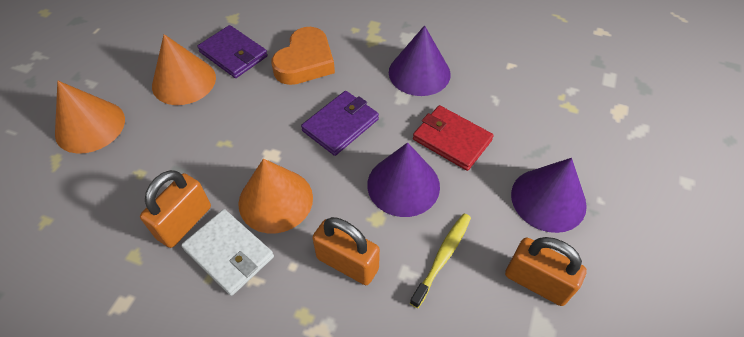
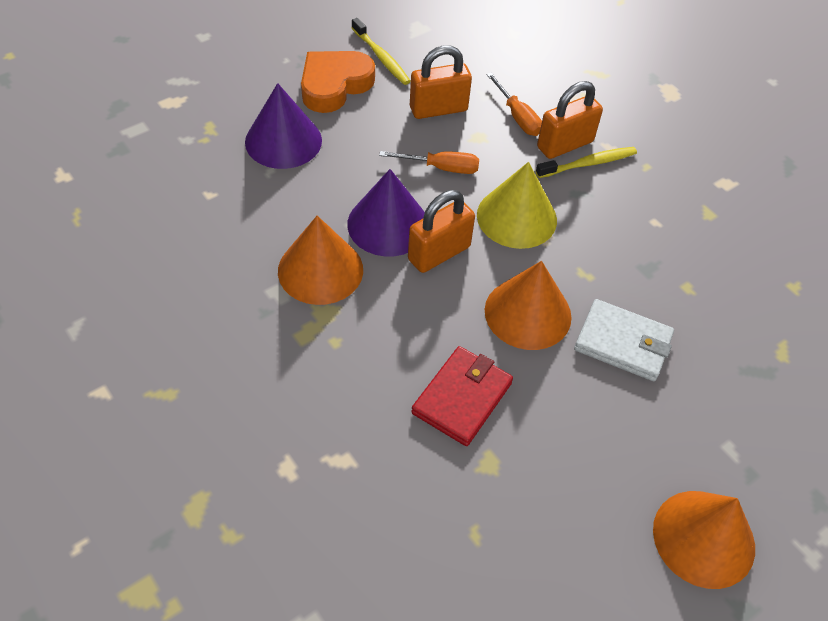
orange screwdriver: none = 0 -> [379,151,479,174] [486,73,542,136] = 2
purple cone: [367,142,440,217] [389,25,451,96] [511,158,587,233] = 3 -> [245,83,322,169] [347,169,425,256] = 2
purple wallet: [197,25,268,78] [301,91,379,156] = 2 -> none = 0
yellow cone: none = 0 -> [477,162,557,249] = 1
yellow toothbrush: [410,214,471,308] = 1 -> [352,18,411,85] [536,147,637,178] = 2

